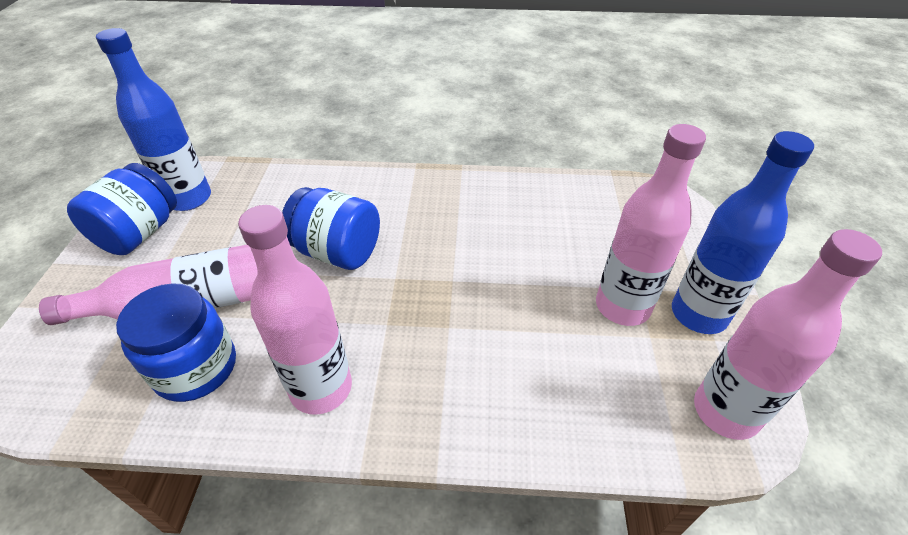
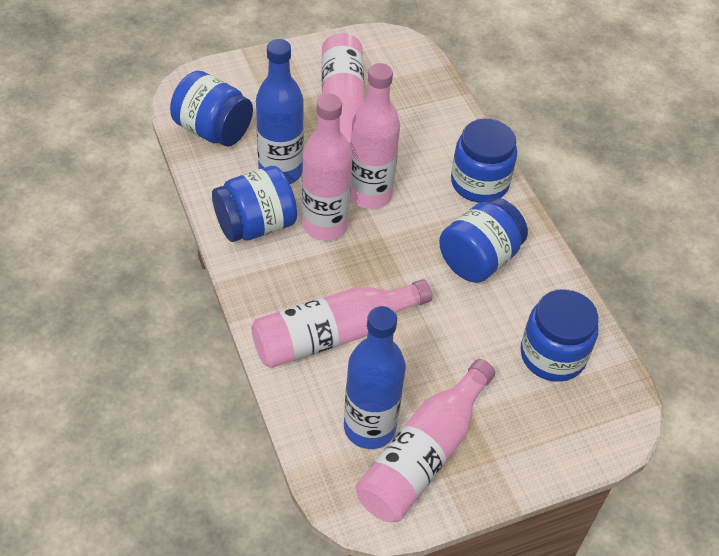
blue jar: [67,163,177,255] [116,283,236,402] [282,187,380,270] = 3 -> [170,71,253,146] [212,166,297,242] [439,197,528,283] [451,119,517,203] [520,289,599,382] = 5
pink bottle: [39,245,258,325] [238,205,352,415] [596,124,706,326] [694,229,882,440] = 4 -> [251,279,432,368] [302,94,352,240] [321,33,365,146] [350,63,400,209] [356,359,495,522] = 5

